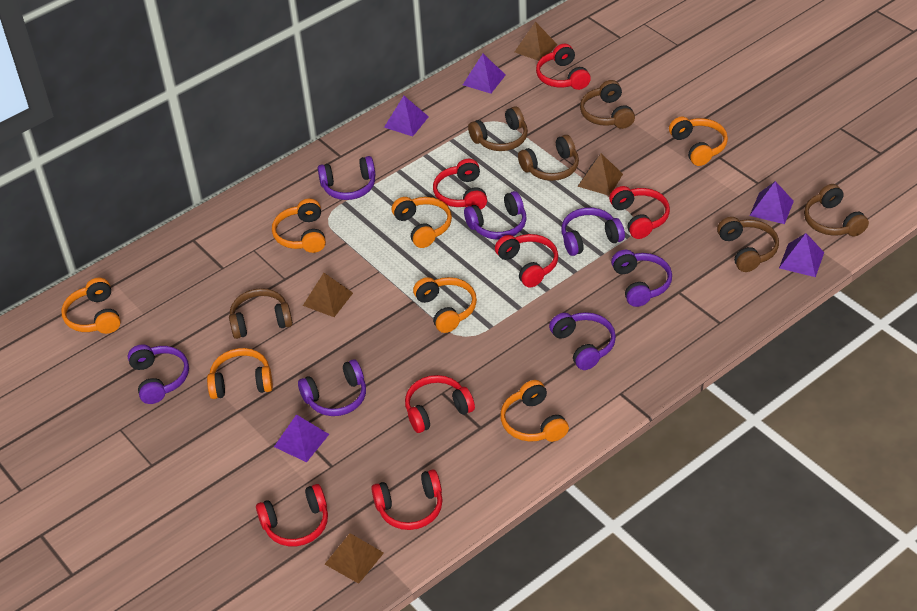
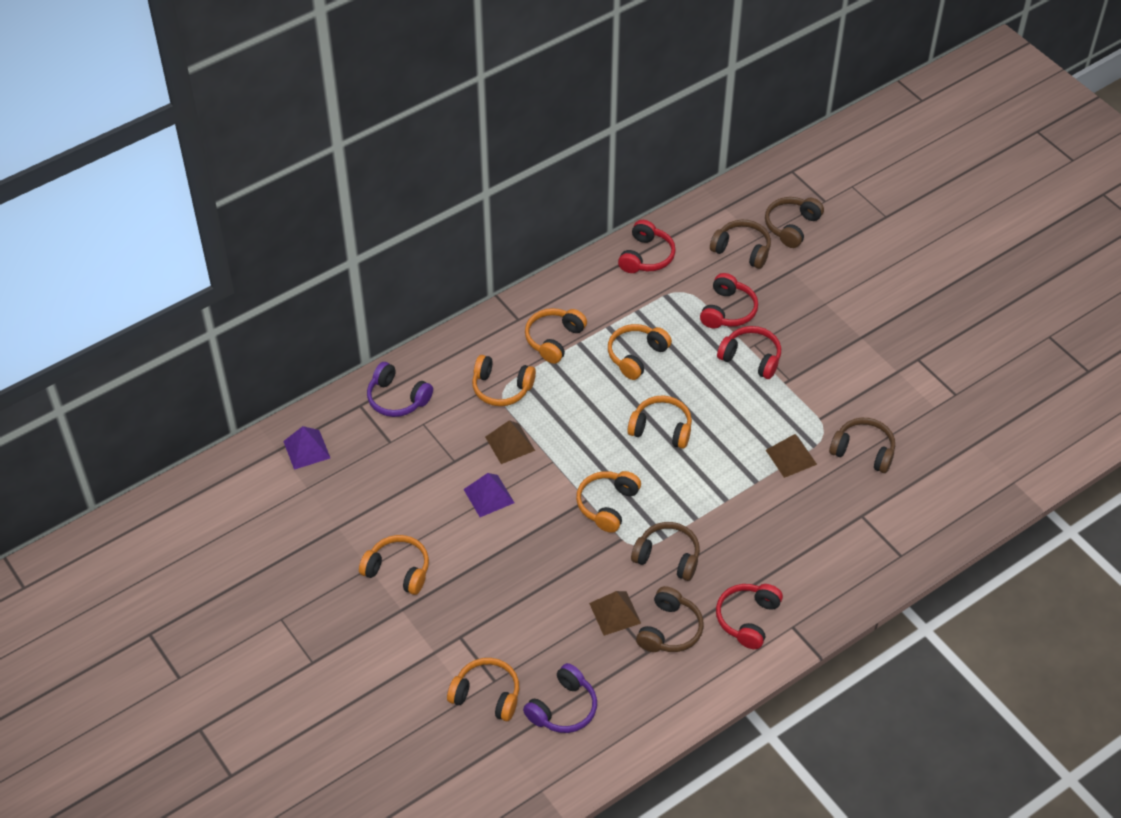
brown headphones: [229,288,293,339] [468,106,528,151] [518,135,579,181] [580,80,635,129] [717,217,779,272] [804,184,869,236] = 6 -> [631,522,700,581] [636,586,704,652] [710,219,771,269] [765,197,824,248] [829,418,895,473] = 5
brown pyramid: [303,273,353,317] [325,533,384,584] [515,22,558,61] [577,154,623,196] = 4 -> [485,420,535,464] [589,591,641,636] [766,434,817,478] = 3
purple headphones: [128,344,189,404] [298,359,366,416] [318,156,375,200] [464,191,526,240] [549,312,616,370] [561,207,625,256] [611,250,672,307] = 7 -> [367,362,433,417] [523,663,597,733] = 2
purple pyramid: [274,414,329,462] [384,96,429,136] [463,54,506,94] [750,181,794,224] [779,233,824,277] = 5 -> [283,426,330,470] [463,473,514,517] = 2
red headphones: [256,484,328,546] [371,470,443,530] [405,375,475,433] [433,159,487,210] [495,234,558,288] [536,44,591,90] [609,186,670,239] = 7 -> [618,220,676,273] [700,273,758,328] [716,584,783,649] [717,326,781,379] = 4

